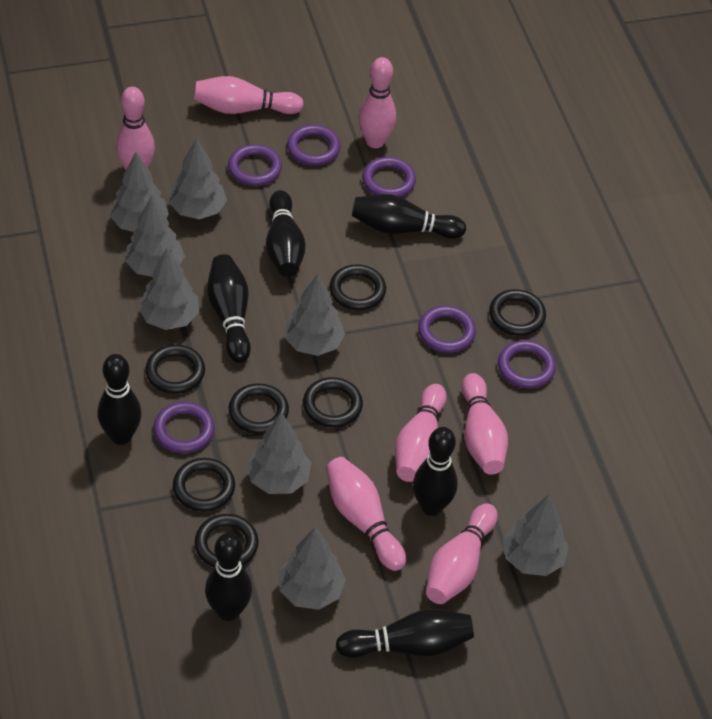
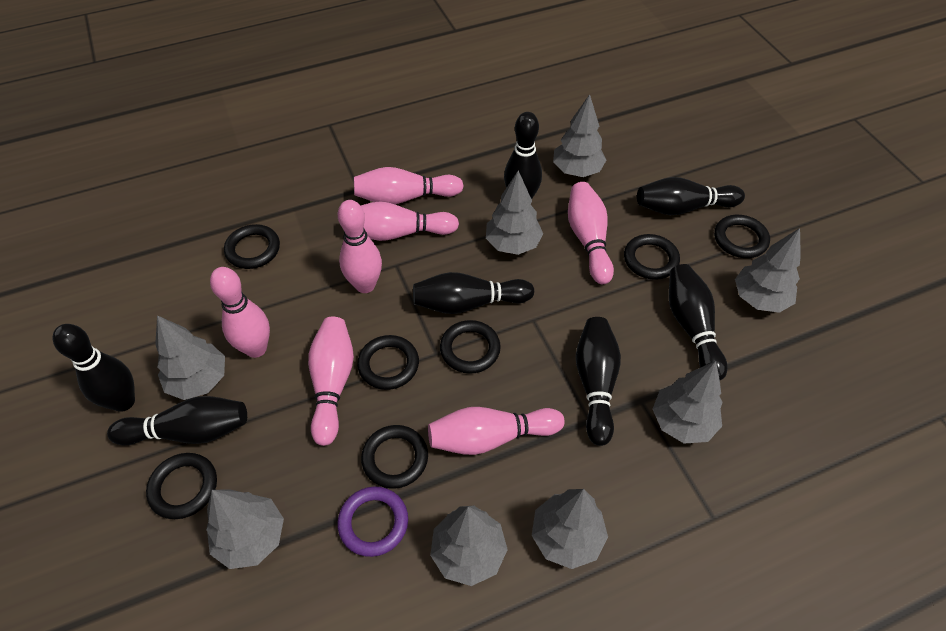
purple ring: [154,402,215,453] [228,144,282,186] [287,125,340,166] [362,157,416,197] [418,306,476,353] [498,340,556,389] = 6 -> [337,486,408,557] = 1

